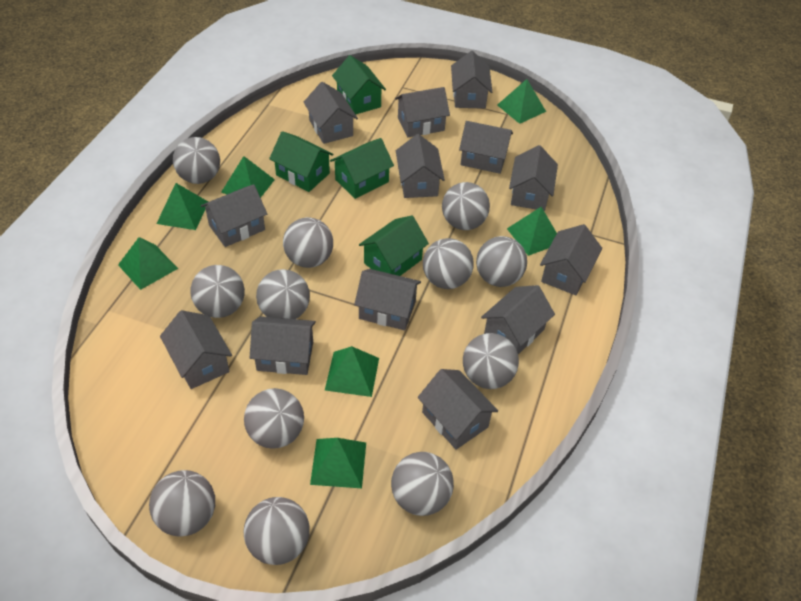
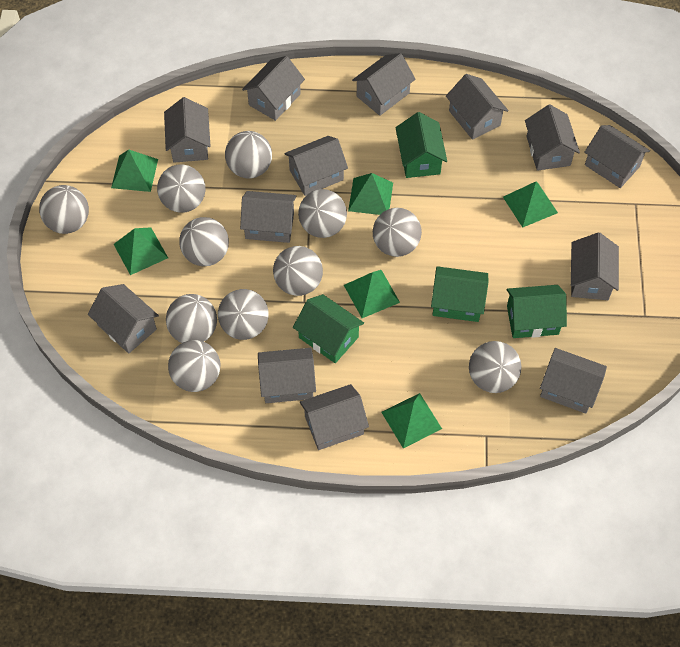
green pyramid: [118,237,178,290] [156,183,208,230] [221,156,275,198] [310,438,366,488] [325,346,379,397] [497,79,546,124] [507,207,557,256] = 7 -> [111,149,158,192] [114,227,168,275] [344,270,400,318] [348,173,393,215] [381,393,442,449] [503,182,558,228] = 6
grey ball: [149,470,215,536] [173,137,220,184] [190,265,245,318] [244,388,304,449] [244,497,310,565] [256,269,310,319] [283,217,333,268] [391,452,454,516] [423,238,474,289] [442,182,490,230] [463,333,519,389] [476,236,527,287] = 12 -> [39,185,89,234] [157,164,205,213] [166,294,217,343] [168,340,220,392] [179,217,229,266] [218,289,269,340] [225,131,272,178] [273,246,323,296] [298,189,347,238] [373,208,422,257] [469,341,521,393] = 11

